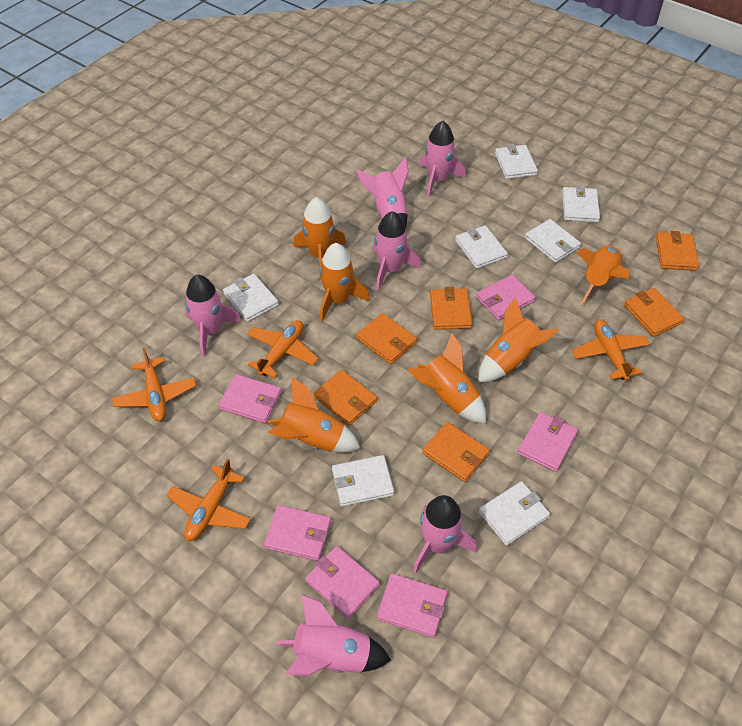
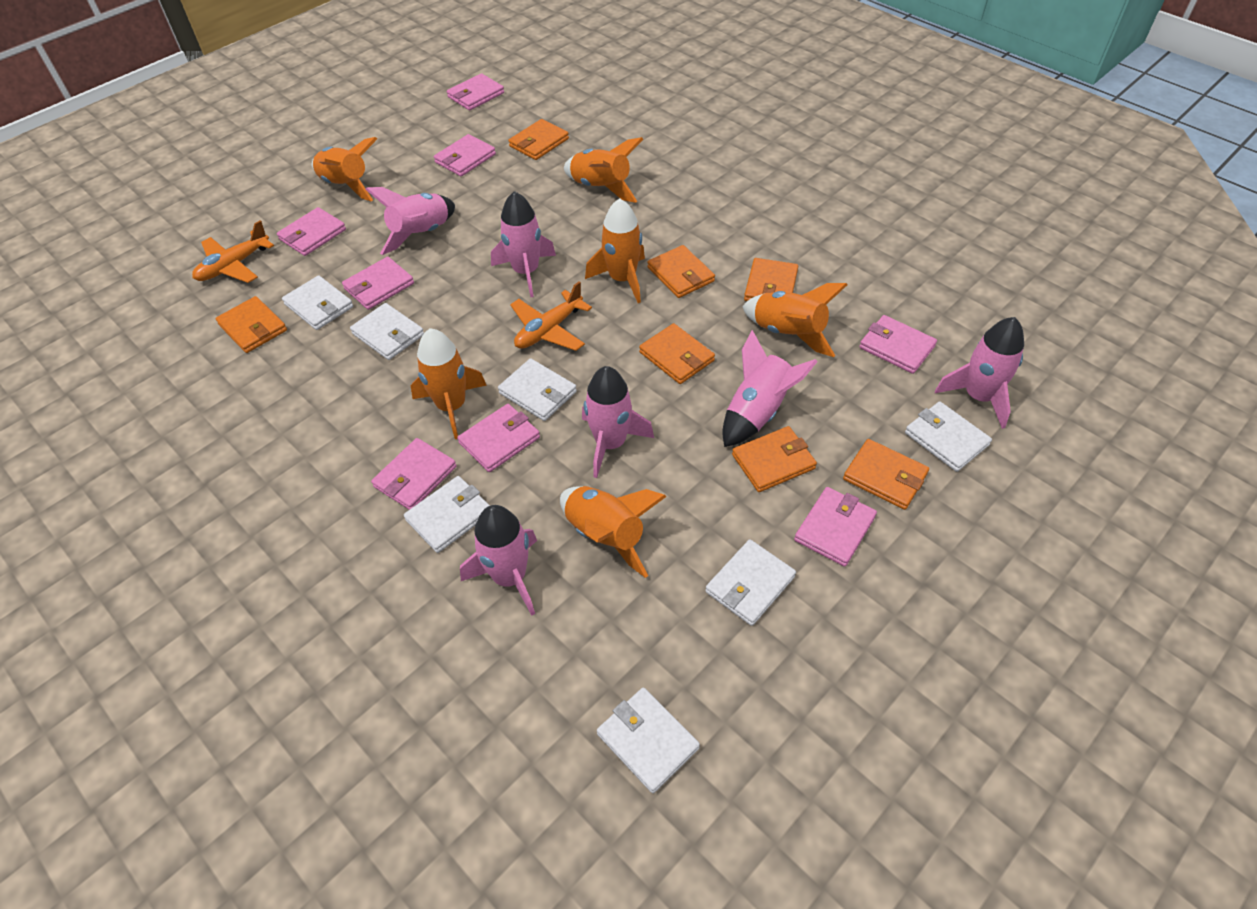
orange plane: [112,348,196,421] [167,458,251,541] [247,320,319,378] [572,319,650,381] = 4 -> [192,220,274,283] [510,281,592,351] = 2
orange wallet: [313,369,377,426] [356,313,417,364] [422,422,490,482] [430,287,472,330] [624,288,684,337] [656,231,699,271] = 6 -> [215,296,287,353] [508,119,569,160] [639,323,715,384] [647,245,715,298] [732,426,817,492] [744,258,798,301] [843,439,929,510] = 7
pink wallet: [218,374,282,423] [264,505,331,561] [305,546,380,619] [377,573,447,638] [476,274,535,320] [518,412,578,472] = 6 -> [277,207,346,256] [342,257,414,310] [371,438,457,510] [434,134,496,176] [447,73,504,111] [457,404,540,472] [794,487,877,567] [859,315,937,374] = 8

